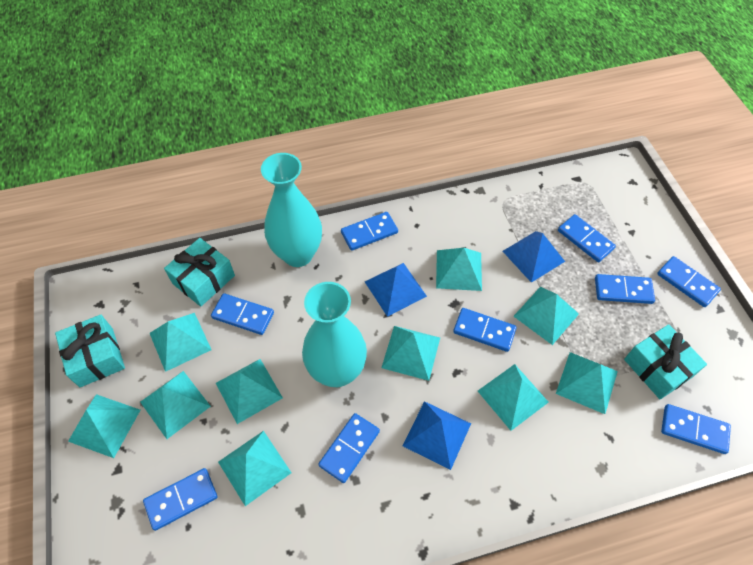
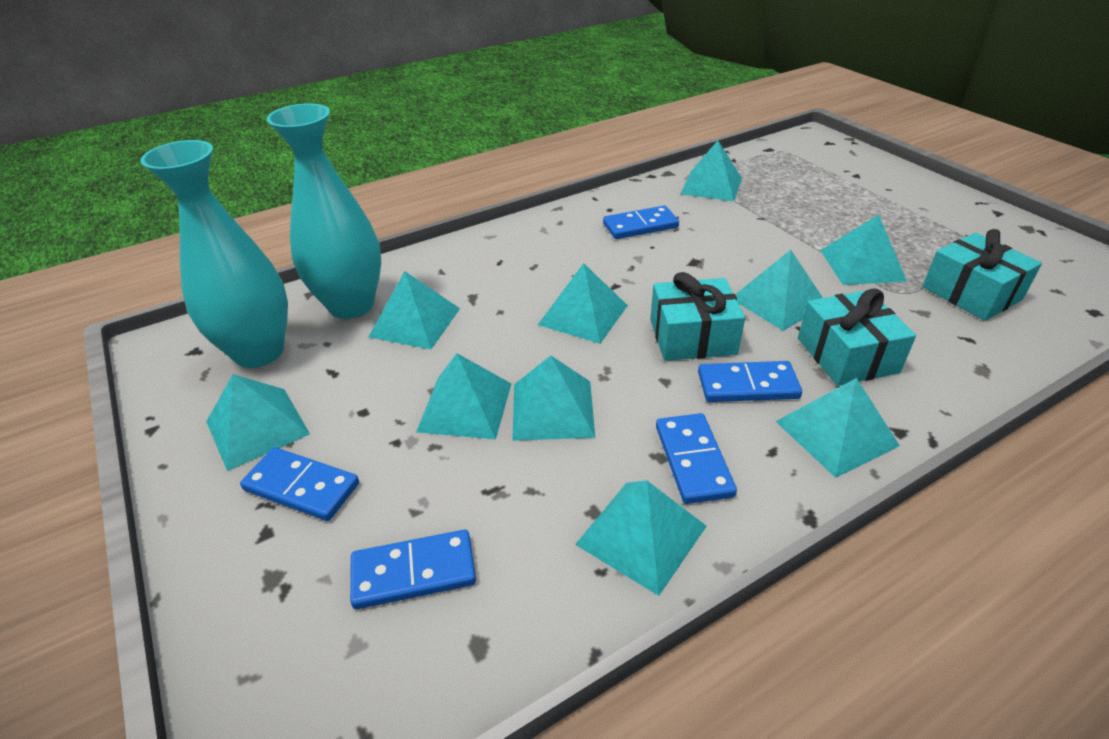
blue domino: [143,468,218,531] [211,293,274,335] [318,413,380,483] [341,212,398,251] [453,308,517,352] [558,214,616,262] [595,274,655,304] [657,256,721,307] [661,404,731,454] = 9 -> [240,447,359,521] [350,530,476,609] [603,206,679,239] [656,413,737,504] [698,361,802,402] = 5
blue pyramid: [365,263,427,317] [403,401,471,470] [503,231,565,283] = 3 -> none = 0

